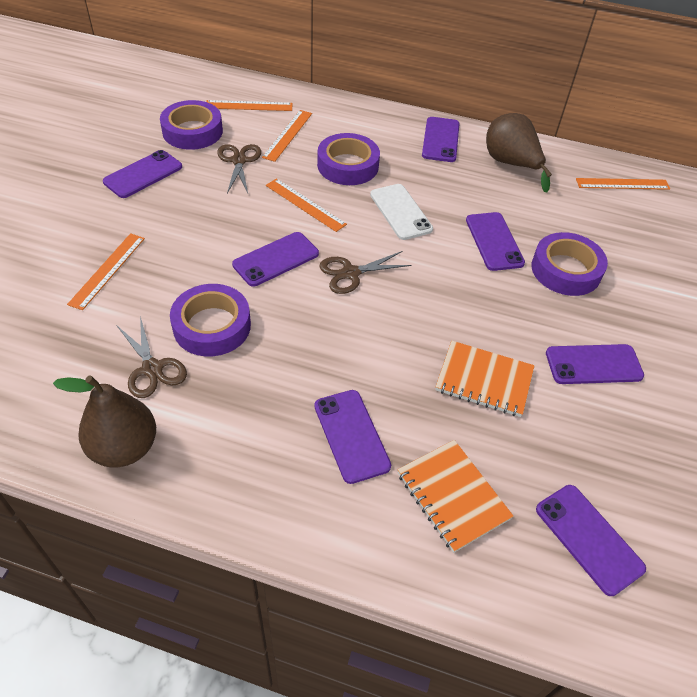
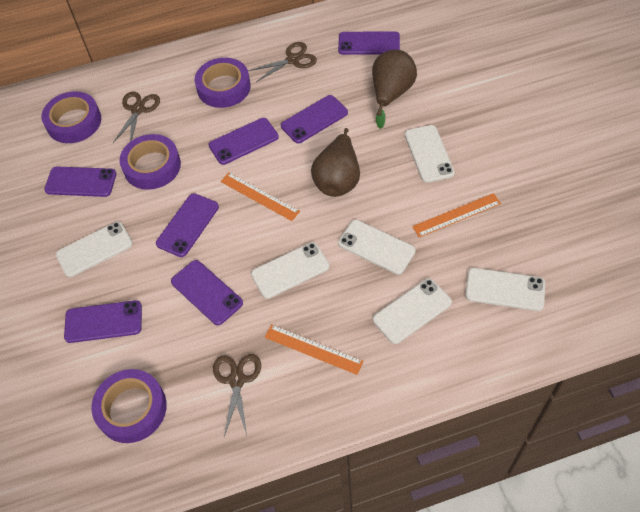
orange notebook: [397,440,514,553] [435,341,535,417] = 2 -> none = 0
orange ruler: [67,233,145,310] [206,100,293,111] [262,110,312,162] [266,178,347,232] [576,178,670,190] = 5 -> [220,172,300,221] [265,324,364,375] [412,193,501,238] = 3
white phone: [370,184,433,240] = 1 -> [56,222,133,277] [251,242,330,299] [338,220,416,275] [373,278,452,344] [405,125,455,183] [465,268,545,311] = 6

